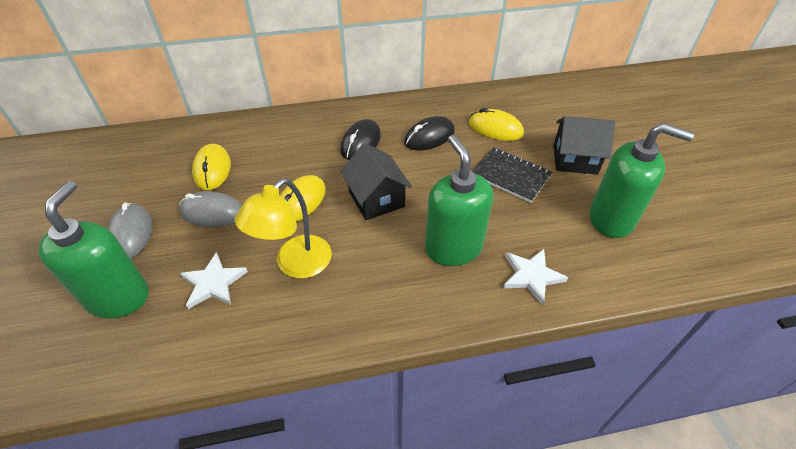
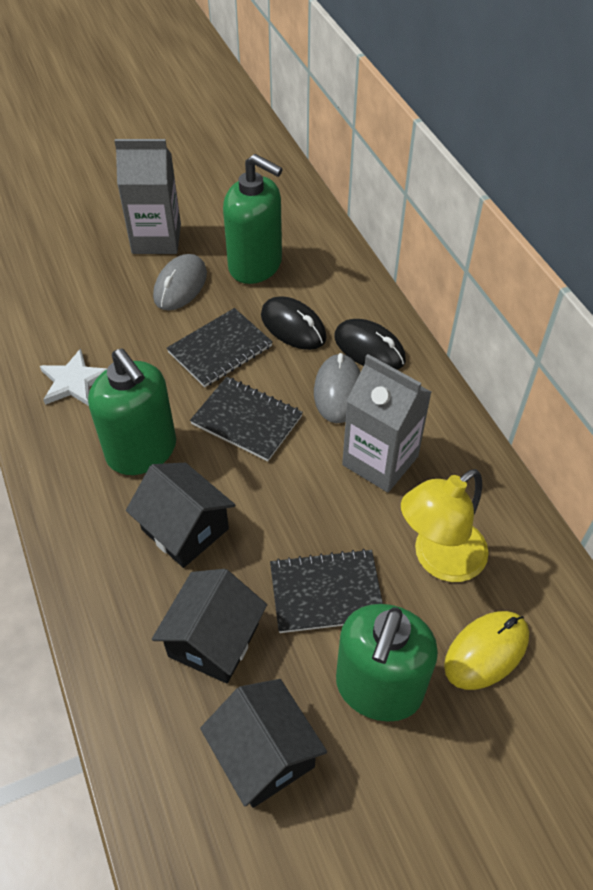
black house: [340,143,412,220] [553,116,615,175] = 2 -> [126,463,235,568] [152,569,267,684] [200,679,327,808] = 3
black notebook: [472,147,552,203] = 1 -> [167,308,273,387] [190,377,303,461] [270,549,383,633] = 3
grey carton: none = 0 -> [114,139,181,254] [342,354,431,492] = 2
white star: [180,252,248,309] [503,249,568,305] = 2 -> [40,348,107,406] = 1
yellow mouse: [192,144,231,190] [280,175,326,222] [469,108,524,141] = 3 -> [444,611,529,690] = 1

